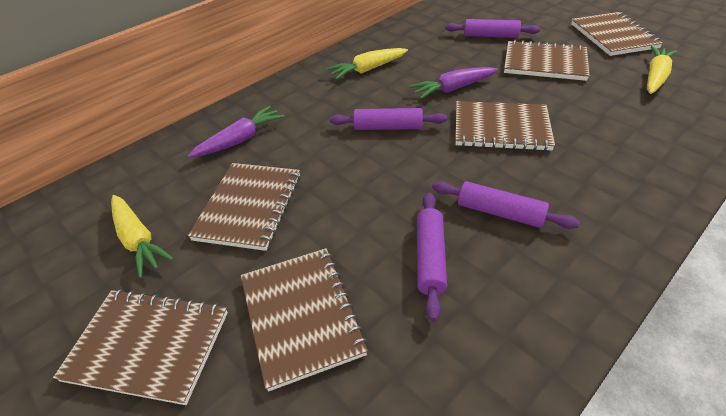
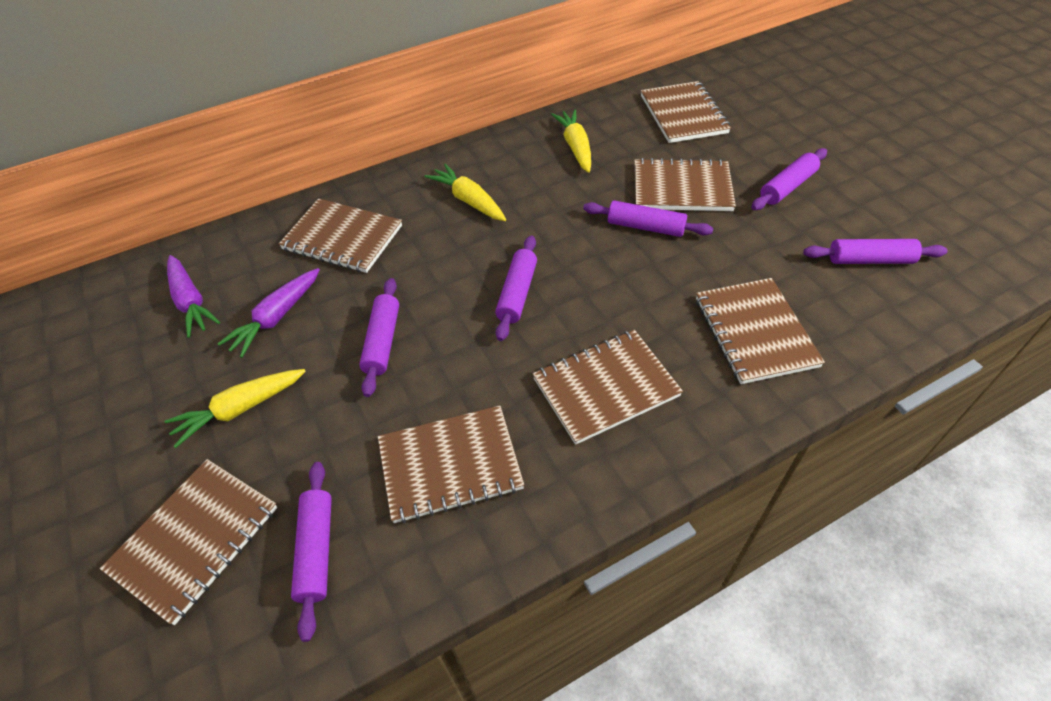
brown notebook: [53,289,228,405] [188,163,300,251] [241,248,368,391] [455,101,555,151] [504,40,590,81] [571,12,663,56] = 6 -> [100,459,277,625] [279,198,402,273] [378,406,524,523] [533,330,683,445] [634,158,736,211] [641,81,731,143] [696,278,825,384] = 7
purple rolling pin: [330,108,447,130] [417,193,447,322] [432,181,580,229] [445,19,540,38] = 4 -> [291,462,332,642] [359,278,399,397] [495,235,537,341] [583,200,714,237] [751,148,827,210] [803,239,948,264] = 6

